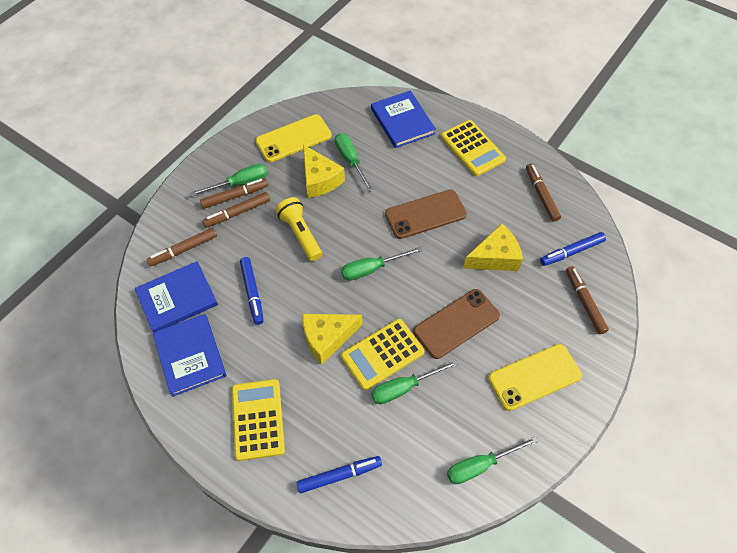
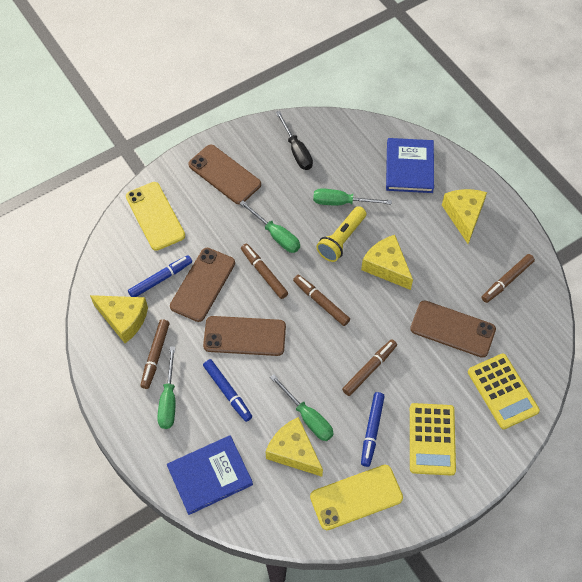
black screwdriver: none = 0 -> [276,111,313,170] = 1
blue book: [135,261,218,332] [153,314,226,397] [371,90,436,148] = 3 -> [167,435,253,515] [386,138,434,193] = 2
brown phone: [385,190,467,239] [413,289,500,359] = 2 -> [170,248,235,322] [188,145,261,205] [203,316,286,356] [410,300,496,358] = 4
green screwdriver: [190,164,268,196] [335,133,374,192] [341,247,422,281] [371,360,458,404] [447,436,538,484] = 5 -> [157,346,175,429] [239,201,300,253] [270,374,333,441] [313,188,392,205] = 4
yellow calculator: [232,379,285,461] [341,319,425,390] [441,120,506,176] = 3 -> [410,403,456,476] [468,353,540,429] = 2
yellow cheese: [302,314,362,365] [303,144,345,198] [463,224,523,271] = 3 -> [90,295,148,343] [266,417,323,477] [361,235,413,290] [442,189,487,244] = 4

